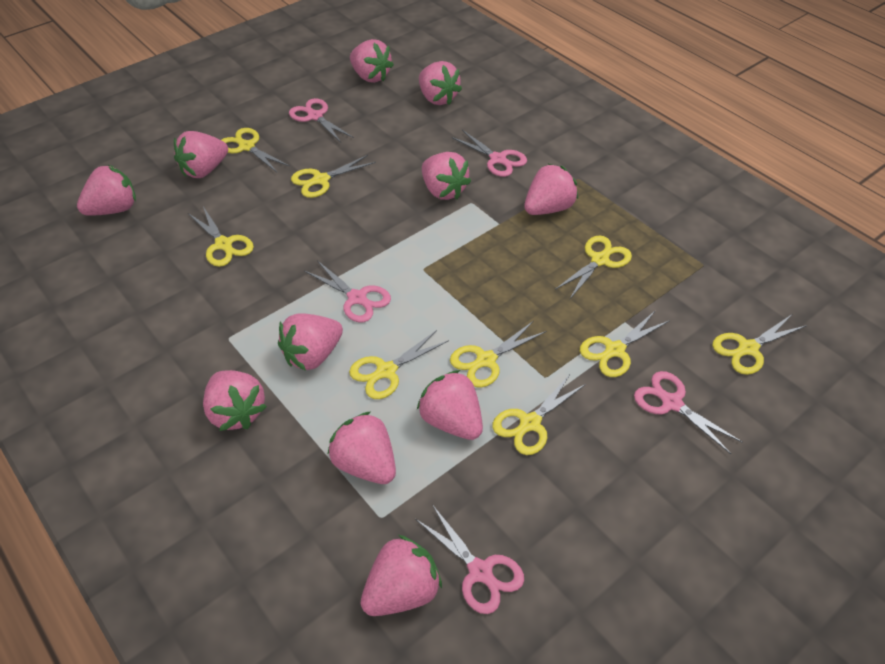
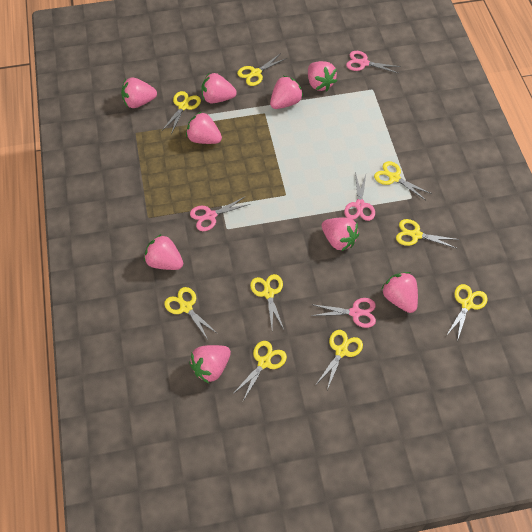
pink scissors: [289,98,354,143] [304,260,391,322] [416,504,524,614] [452,130,527,177] [634,371,742,454] = 5 -> [190,196,250,231] [311,298,376,328] [344,172,375,221] [346,51,401,73] = 4
pink strawberry: [77,164,136,216] [174,131,228,178] [203,370,267,431] [278,313,343,371] [327,411,396,484] [350,39,394,83] [361,535,442,616] [417,370,483,440] [419,61,462,105] [422,152,471,200] [524,164,578,215] = 11 -> [121,78,157,108] [144,234,183,270] [186,112,222,144] [189,345,231,383] [202,73,237,103] [270,76,303,109] [308,61,337,91] [322,217,359,251] [382,272,418,313] = 9

